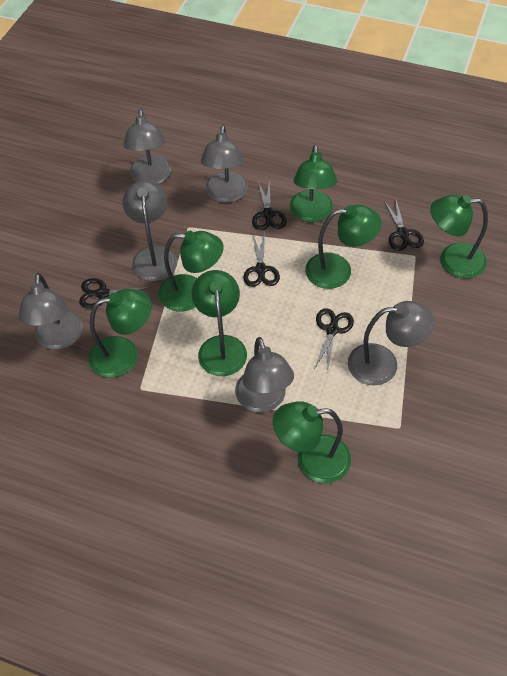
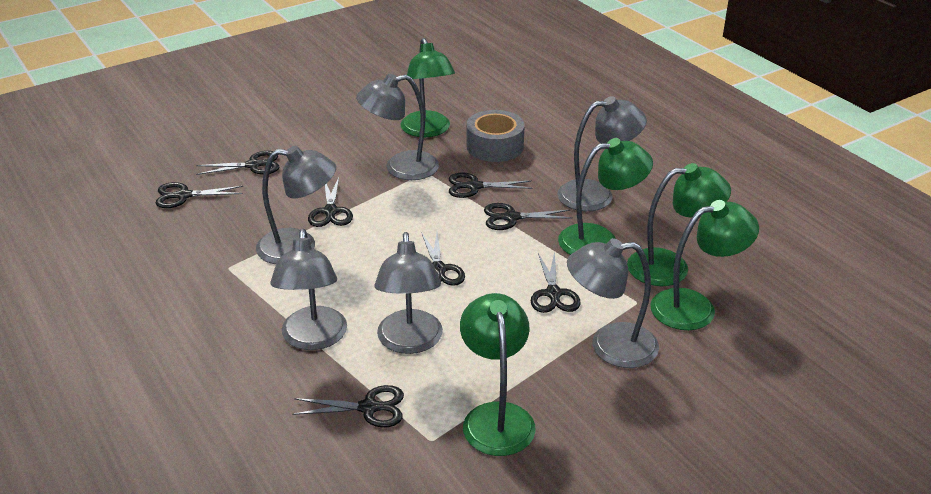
black scissors: [79,278,151,308] [243,232,280,287] [252,180,287,230] [315,308,354,369] [384,200,424,251] = 5 -> [155,182,243,208] [196,151,280,175] [292,385,404,428] [308,177,353,227] [421,232,465,286] [449,172,533,198] [484,203,573,230] [531,251,581,313] = 8
green lamp: [89,289,152,378] [158,231,224,312] [192,270,247,376] [273,401,351,483] [290,145,337,222] [305,205,381,289] [430,195,488,278] = 7 -> [401,38,455,137] [460,293,536,456] [558,138,653,255] [627,163,731,286] [650,200,759,330] = 5
grey tape: none = 0 -> [466,110,525,162] = 1

